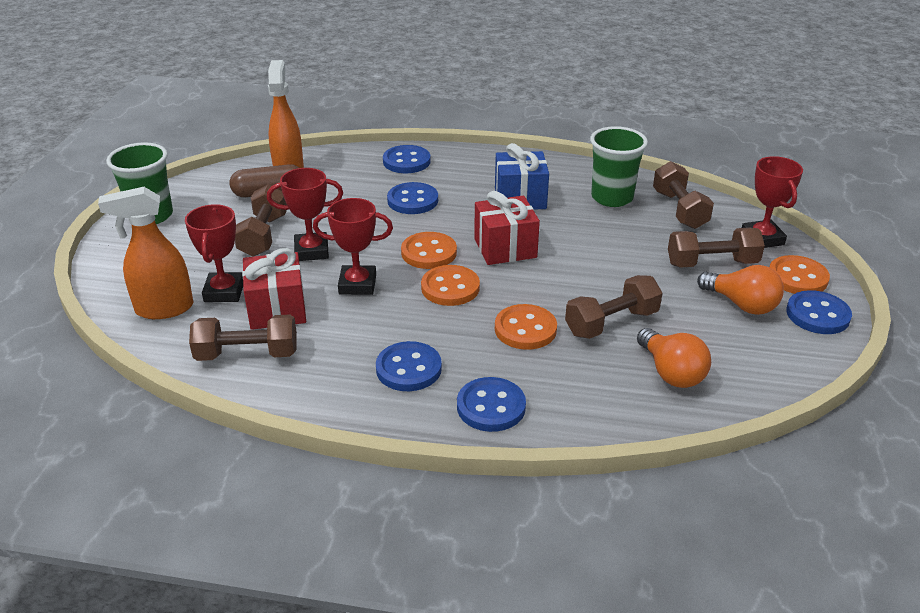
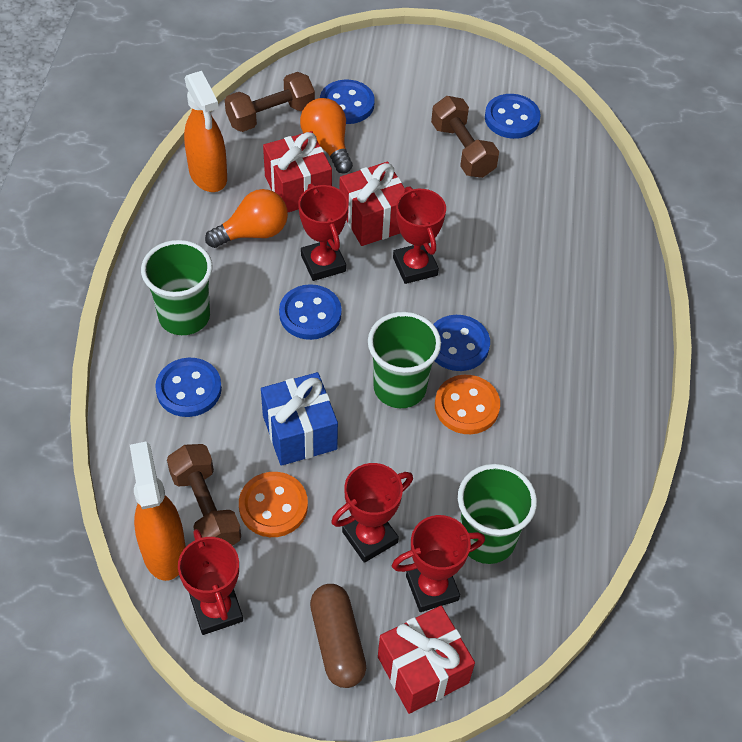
brown dumbbell: [189,314,297,361] [235,184,287,257] [565,275,663,339] [653,161,714,229] [668,228,765,268] = 5 -> [167,444,241,546] [225,72,315,132] [431,96,499,178] = 3
green cup: [106,142,173,224] [590,126,648,207] = 2 -> [141,240,213,335] [368,312,441,408] [458,464,537,564] = 3
orange button: [401,232,457,269] [421,265,480,306] [495,304,557,350] [769,255,830,294] = 4 -> [239,472,308,537] [435,375,500,434] = 2
red gift: [242,248,306,330] [474,191,540,265] = 2 -> [263,131,332,212] [339,162,405,246] [378,606,475,714] = 3
red trophy: [185,204,243,302] [267,168,343,261] [313,198,393,295] [742,156,803,248] = 4 -> [178,529,243,635] [298,183,349,281] [331,463,413,563] [392,515,485,612] [393,186,446,284] = 5

